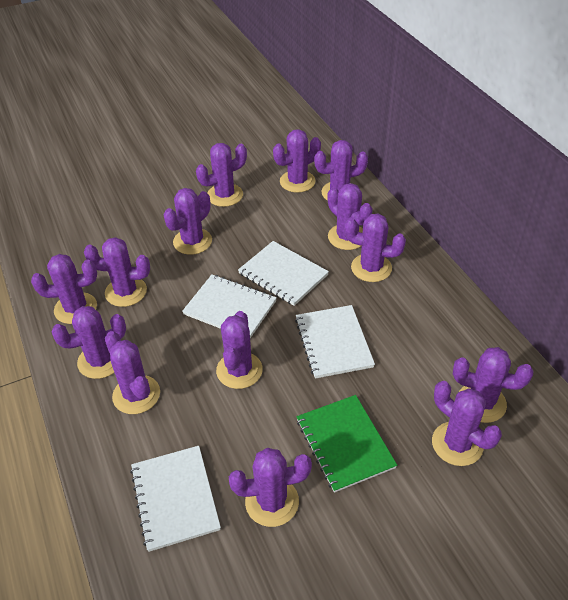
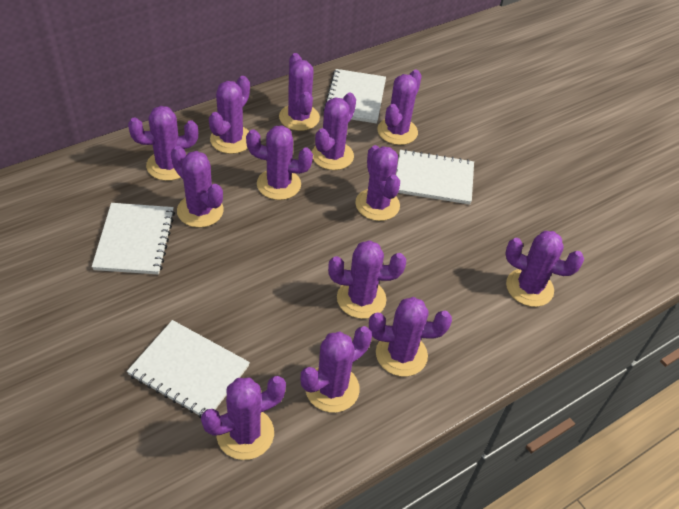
green notebook: [297,395,397,493] = 1 -> none = 0
purple cactus: [31,254,97,324] [51,306,126,379] [84,237,150,307] [105,331,160,414] [163,188,212,255] [196,143,247,207] [216,311,263,389] [229,448,312,527] [273,129,321,193] [314,140,368,201] [328,183,373,250] [344,213,406,282] [432,381,502,466] [453,347,533,423] = 14 -> [128,106,198,181] [171,146,224,228] [201,376,286,460] [209,76,250,154] [246,125,313,200] [279,53,320,131] [301,326,372,413] [312,93,356,170] [328,240,406,319] [355,145,400,221] [369,297,452,377] [377,70,422,145] [505,231,584,307] = 13

